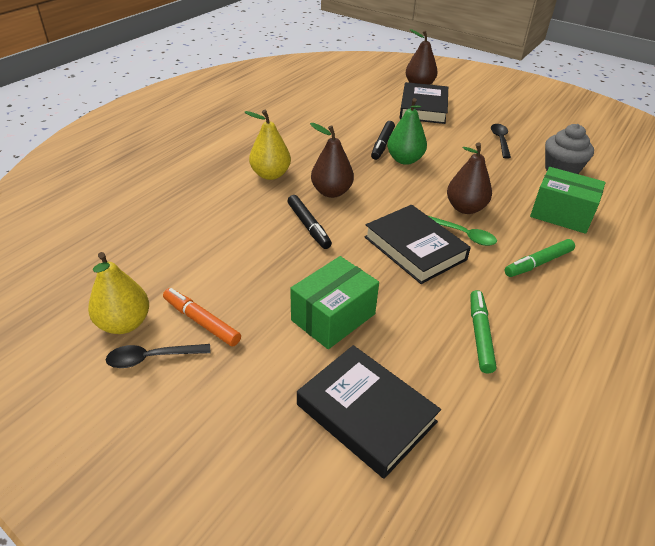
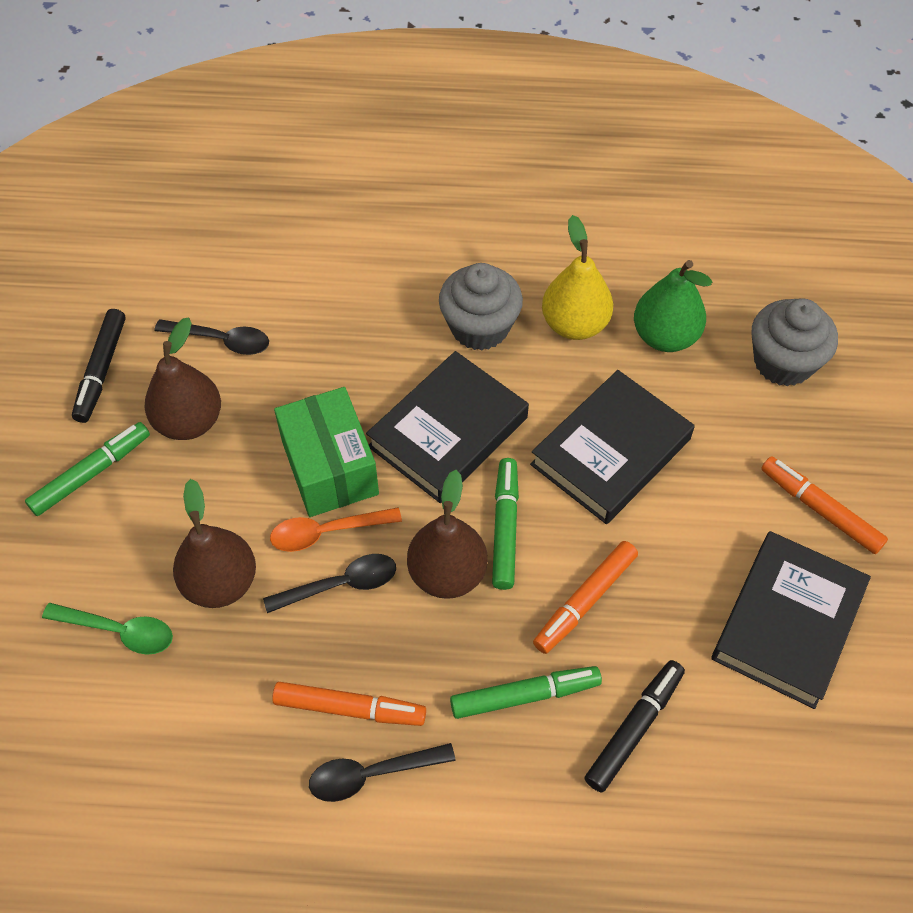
black spoon: [106,344,211,368] [491,124,511,159] = 2 -> [154,319,269,355] [263,554,396,613] [309,743,456,802] = 3
green box: [290,256,379,349] [530,167,606,234] = 2 -> [274,387,379,517] = 1
green marker: [470,290,497,373] [505,239,575,277] = 2 -> [25,422,150,516] [450,666,602,719] [492,458,519,590] = 3
grey cupcake: [545,124,594,174] = 1 -> [439,263,523,351] [751,298,838,386] = 2
orange marker: [163,288,241,346] = 1 -> [272,682,426,726] [533,541,638,654] [761,456,888,554] = 3
orange spoon: none = 0 -> [270,508,402,552] = 1
yellow pear: [88,252,149,334] [244,110,291,180] = 2 -> [542,215,613,340] = 1

